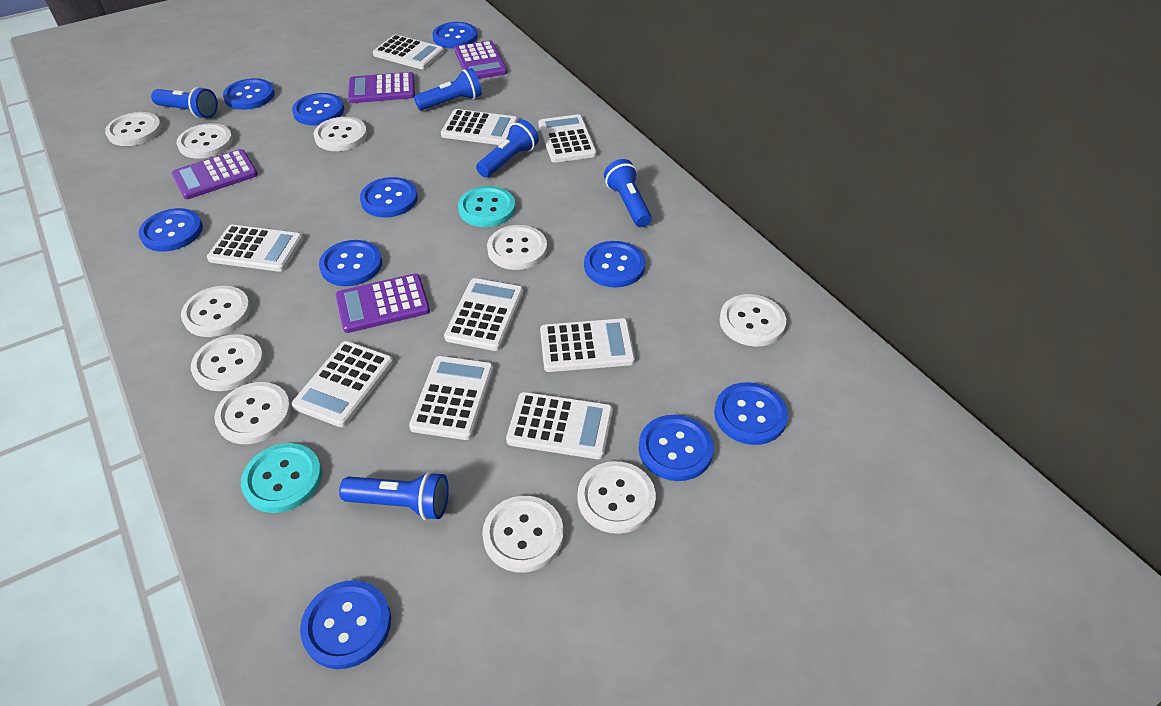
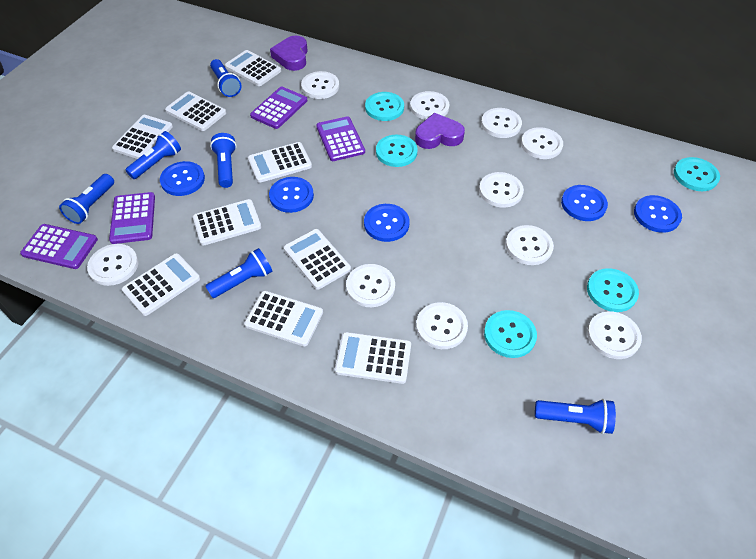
blue button: [139,208,203,252] [223,78,275,110] [292,93,344,125] [300,580,391,669] [319,240,382,286] [360,177,418,217] [432,22,477,49] [584,241,645,288] [639,415,714,481] [714,382,788,445] = 10 -> [160,161,205,196] [269,177,314,213] [364,204,410,242] [561,185,608,221] [634,195,682,233] = 5
blue flashlight: [151,87,218,119] [339,471,449,520] [414,68,482,110] [476,119,539,178] [604,159,652,227] = 5 -> [59,174,114,224] [126,131,181,179] [205,248,273,298] [210,59,241,97] [210,133,237,188] [535,399,616,434] = 6
purple heart: none = 0 -> [270,35,308,71] [415,113,465,149] = 2
turquoise button: [241,443,322,513] [458,186,515,227] = 2 -> [365,92,404,121] [376,135,418,167] [484,310,537,358] [587,268,639,312] [674,157,720,191] = 5

